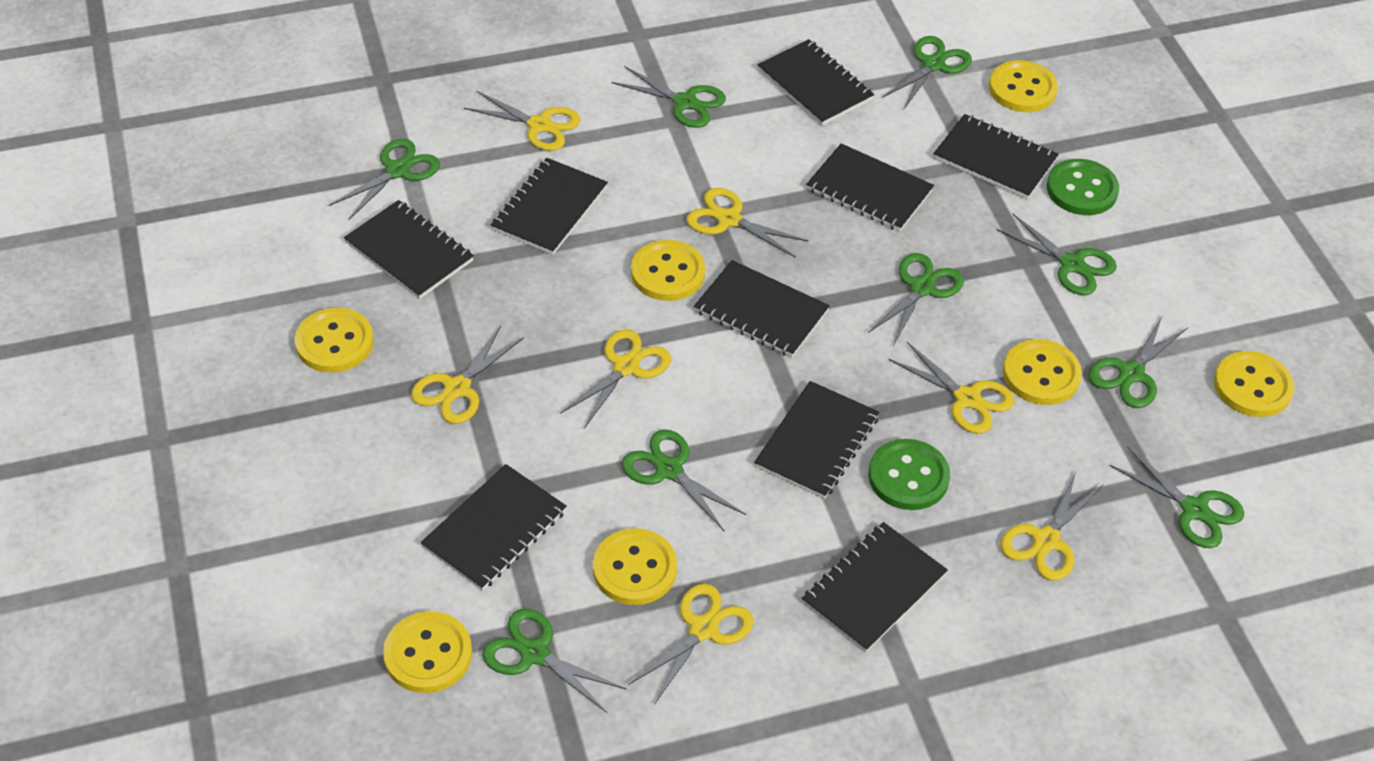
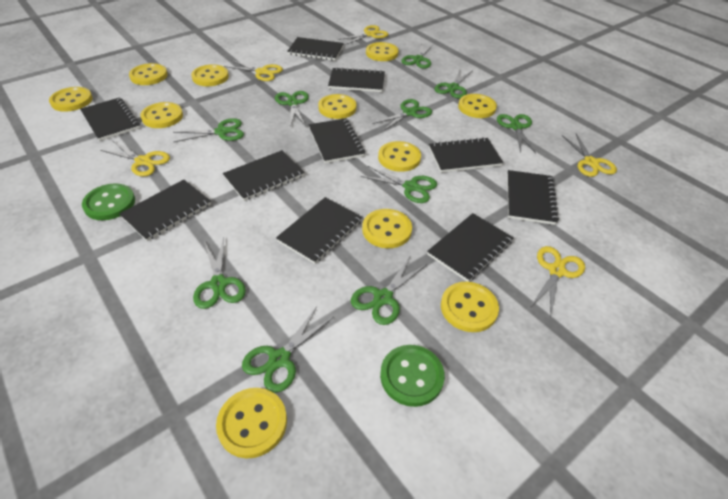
black notebook: [344,200,474,299] [421,464,567,591] [491,158,608,255] [694,260,830,357] [754,381,879,499] [758,39,874,125] [802,522,948,652] [806,143,934,232] [933,114,1059,199] = 9 -> [80,97,140,141] [119,180,211,241] [223,150,305,201] [276,197,363,264] [287,37,344,61] [308,118,365,163] [328,67,385,92] [427,213,514,282] [429,137,503,173] [507,170,559,225] = 10
green scissors: [329,139,440,220] [482,609,627,713] [611,66,726,128] [622,429,746,531] [868,253,964,346] [882,36,972,109] [996,214,1117,295] [1088,316,1188,408] [1109,447,1244,548] = 9 -> [173,118,244,142] [193,237,246,309] [242,307,333,393] [275,91,309,127] [351,255,427,325] [361,166,437,203] [373,99,432,131] [401,43,434,69] [435,70,472,98] [497,114,536,153] = 10
yellow button: [295,308,374,373] [383,611,472,693] [593,528,677,605] [631,240,705,301] [989,60,1058,112] [1003,339,1082,405] [1214,351,1294,417] = 7 -> [49,87,93,112] [129,63,168,85] [140,102,183,128] [191,64,229,86] [216,388,287,458] [318,94,357,119] [362,209,412,248] [366,42,399,61] [378,141,421,172] [441,282,499,332] [458,94,497,118] = 11
yellow scissors: [411,326,524,424] [464,91,581,151] [560,329,671,429] [628,584,754,705] [687,188,809,258] [889,342,1015,434] [1000,472,1104,581] = 7 -> [100,141,170,176] [224,60,283,81] [338,25,389,45] [530,246,585,316] [562,133,617,177] = 5

